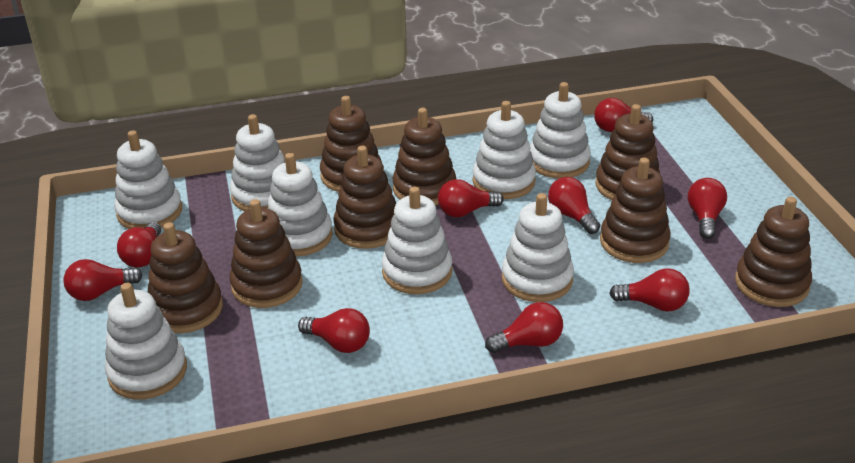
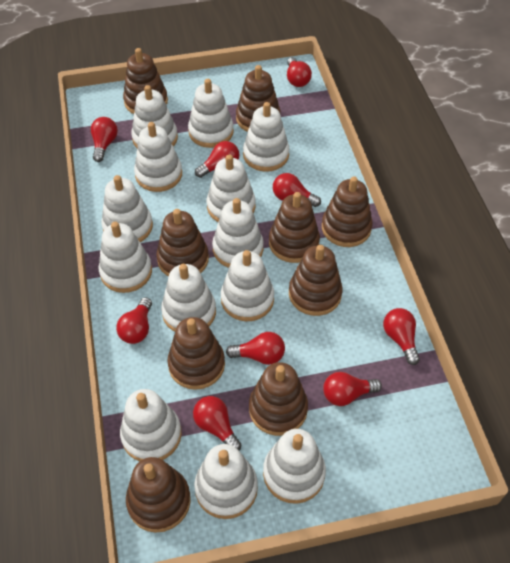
brown stacking toy: [148,222,223,333] [229,199,303,308] [320,96,382,192] [334,146,396,249] [393,108,456,205] [595,104,660,200] [600,158,671,263] [735,197,812,307] = 8 -> [123,48,168,114] [126,457,191,533] [156,209,209,277] [167,317,225,390] [236,65,281,132] [249,362,308,436] [269,192,320,263] [289,245,343,316] [322,176,373,247] = 9
white stacking toy: [105,283,187,400] [114,130,182,229] [230,114,285,211] [268,153,333,257] [382,186,452,294] [472,101,536,199] [502,193,574,302] [530,82,591,178] = 8 -> [99,222,152,293] [101,175,153,242] [120,389,182,461] [131,85,178,149] [134,122,182,192] [161,264,216,332] [188,79,234,148] [194,444,258,519] [207,155,256,222] [212,198,264,268] [221,250,274,321] [243,102,290,172] [263,429,326,504] = 13

